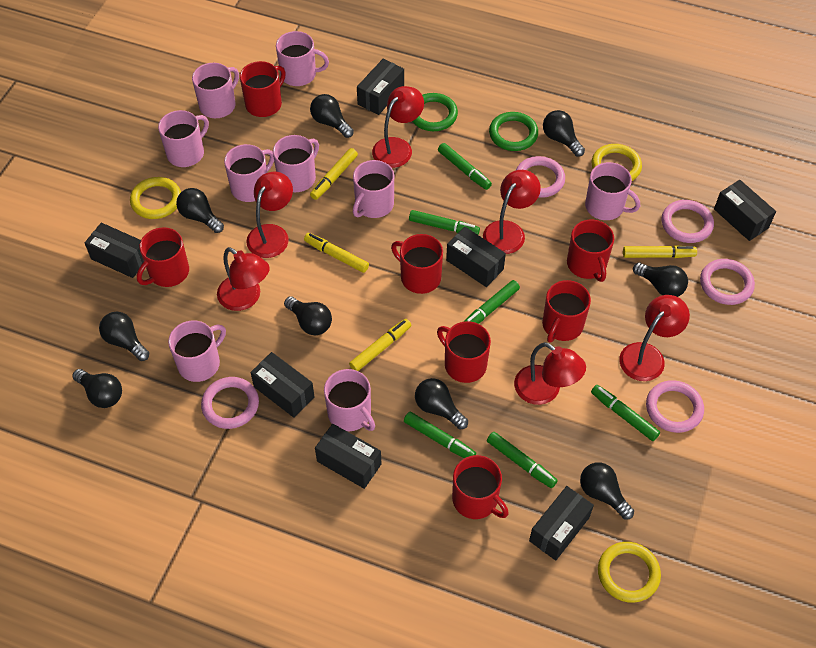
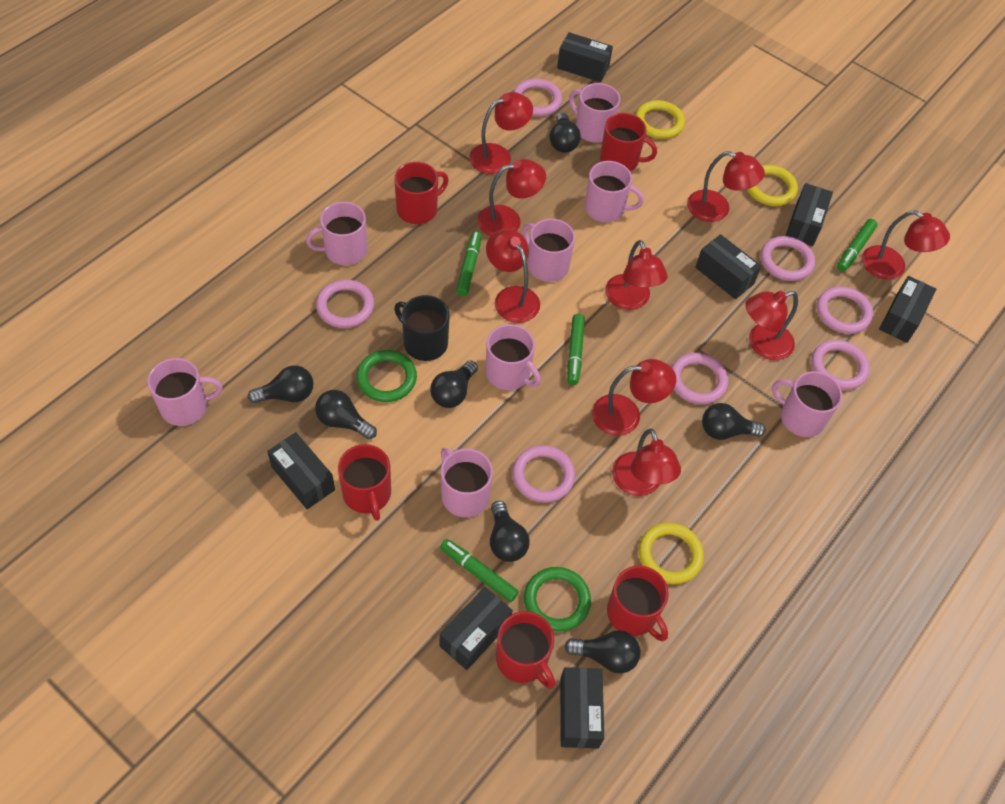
black light bulb: [72,369,122,408] [99,312,149,361] [176,188,224,233] [284,296,332,335] [310,94,354,138] [415,378,468,429] [543,110,585,157] [580,462,634,519] [633,262,688,297] = 9 -> [248,365,313,403] [315,390,377,439] [430,360,478,408] [490,501,530,562] [549,113,581,153] [564,630,641,673] [702,403,765,440] = 7
black mug: none = 0 -> [394,295,450,361] = 1
green marker: [404,412,476,458] [409,210,480,235] [438,143,492,190] [463,280,520,324] [487,432,558,488] [591,385,660,441] = 6 -> [440,539,519,602] [456,231,482,296] [568,314,585,385] [837,219,878,272] = 4
pink mug: [158,110,209,167] [168,320,226,382] [192,63,239,118] [224,144,274,202] [273,135,319,192] [276,31,329,86] [324,369,375,431] [353,160,394,218] [585,162,640,220] = 9 -> [147,358,223,426] [306,202,367,265] [441,448,493,517] [486,324,541,390] [523,219,575,282] [569,83,620,143] [585,161,644,222] [772,371,842,437] = 8
pink ring: [201,377,259,429] [515,156,565,198] [646,380,704,433] [662,200,714,243] [700,259,755,305] = 5 -> [316,280,374,328] [512,445,575,503] [513,79,562,116] [672,353,728,404] [761,236,815,281] [811,340,870,390] [817,286,873,334] = 7
red lamp: [217,247,270,311] [246,172,293,258] [372,86,424,168] [483,170,541,254] [514,342,586,405] [619,295,690,381] = 6 -> [469,92,533,174] [477,159,546,236] [486,229,540,323] [592,359,676,436] [605,240,668,310] [612,429,681,496] [687,151,765,222] [745,291,798,360] [862,210,950,280] = 9
red mug: [137,227,189,287] [240,61,286,117] [391,234,443,294] [437,321,491,383] [452,455,509,519] [542,280,591,343] [567,220,614,282] = 7 -> [338,444,391,521] [394,162,449,224] [496,611,555,689] [600,113,657,171] [607,566,669,641] = 5
yellow marker: [304,233,369,273] [310,148,358,200] [349,319,411,371] [623,245,697,258] = 4 -> none = 0

